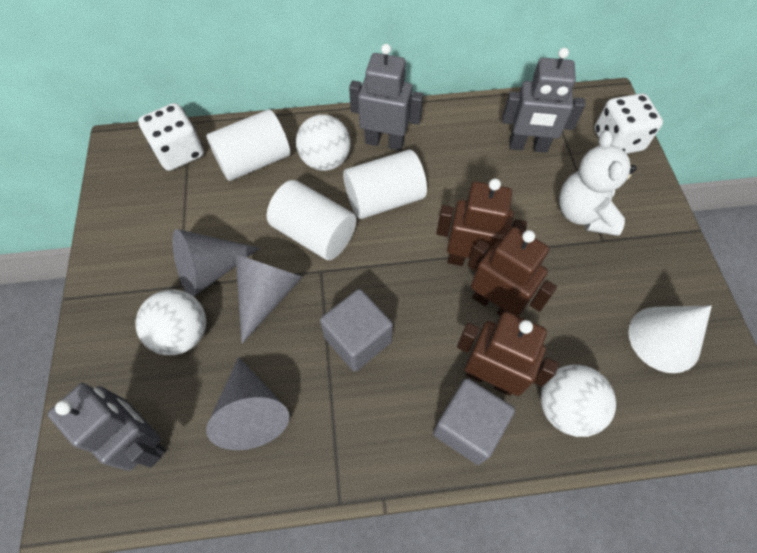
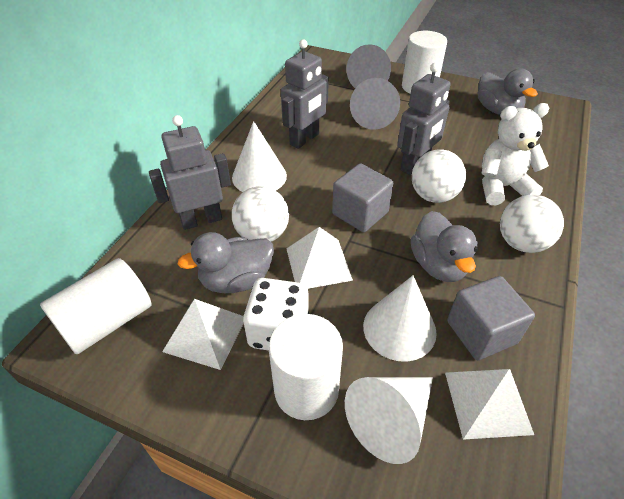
brown robot: [437,178,527,266] [457,312,559,396] [468,227,557,316] = 3 -> none = 0
grey cone: [172,229,260,297] [206,357,289,450] [235,254,303,343] = 3 -> [346,44,391,88] [350,78,400,130] = 2
grey duck: none = 0 -> [177,232,274,293] [411,211,478,282] [478,69,538,115] = 3
white cone: [628,305,712,373] = 1 -> [232,121,287,192] [345,377,433,464] [363,276,437,362] = 3
white dice: [138,103,204,171] [594,93,663,154] = 2 -> [243,278,309,351] = 1
white pyramid: none = 0 -> [162,299,244,370] [286,227,353,289] [445,369,534,440] = 3

